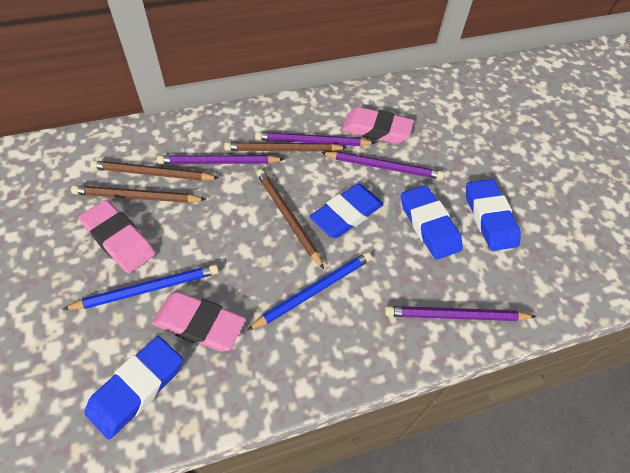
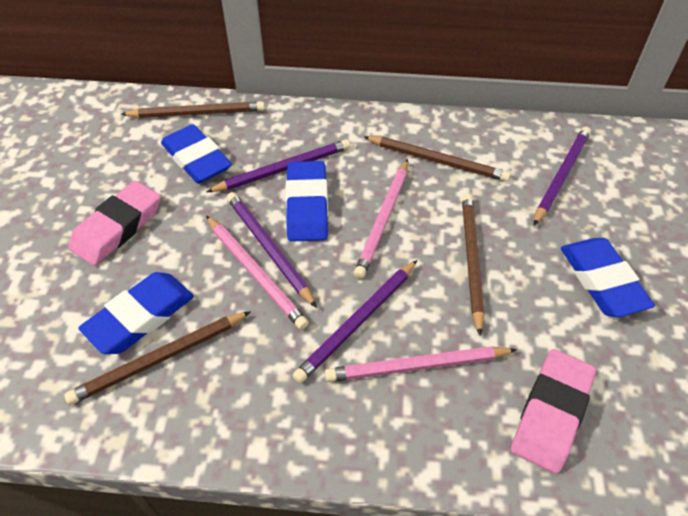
blue pencil: [62,264,219,310] [247,252,372,331] = 2 -> none = 0
pink eraser: [79,200,156,273] [152,292,246,352] [342,107,414,144] = 3 -> [69,181,161,266] [511,349,596,474] = 2
pink pencil: none = 0 -> [206,215,309,330] [325,346,517,382] [354,159,408,279] = 3

